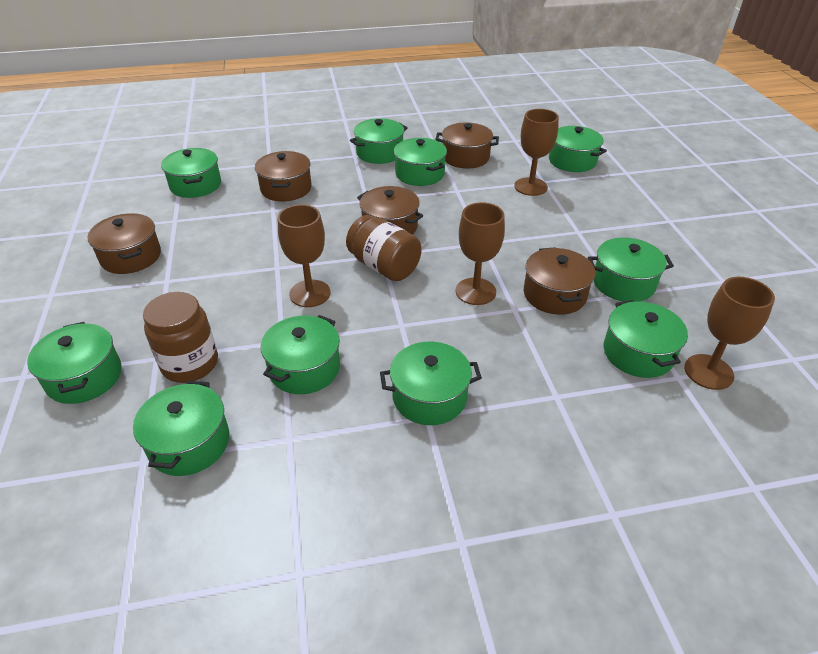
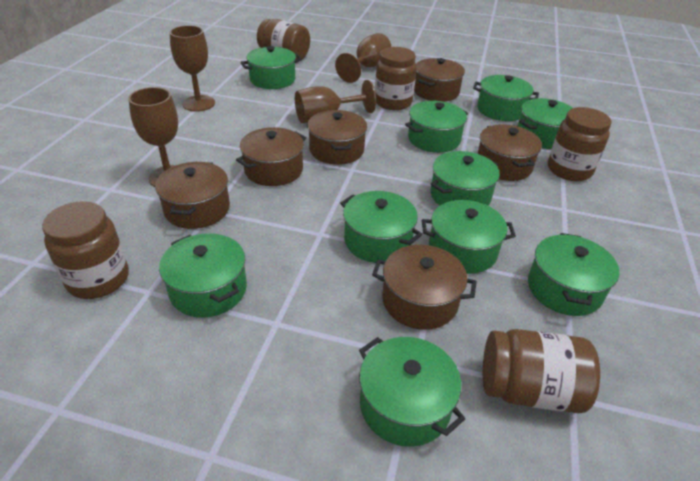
brown jar: [143,292,218,383] [346,215,421,281] = 2 -> [42,201,129,299] [257,19,310,59] [375,47,417,110] [483,329,600,413] [548,107,611,181] = 5
brown pot: [88,213,161,274] [255,151,312,202] [357,186,423,234] [436,123,499,169] [524,247,595,315] = 5 -> [155,162,230,229] [236,127,306,186] [307,110,367,165] [372,245,477,330] [414,58,465,102] [477,124,542,181] = 6

